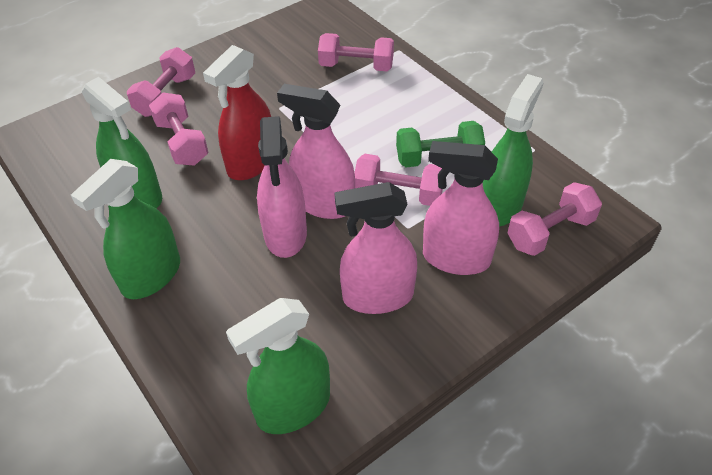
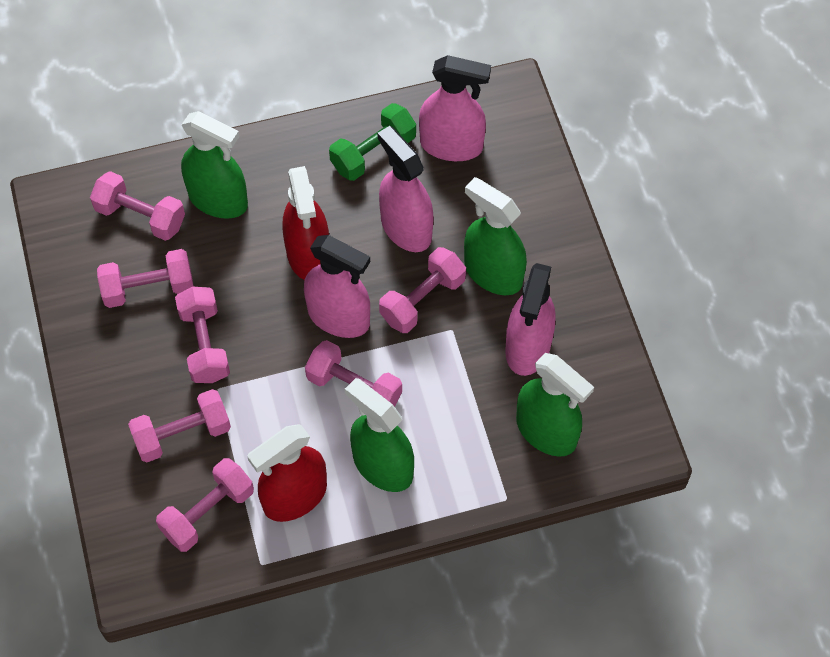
pink dumbbell: [127,47,195,117] [149,93,209,166] [318,33,394,71] [354,154,443,206] [508,182,602,256] = 5 -> [90,171,185,241] [97,249,194,308] [128,389,231,462] [156,458,254,552] [175,286,230,383] [305,340,402,407] [379,247,466,333] = 7
red spray bottle: [203,45,271,180] = 1 -> [247,425,327,522] [283,166,329,280] = 2

